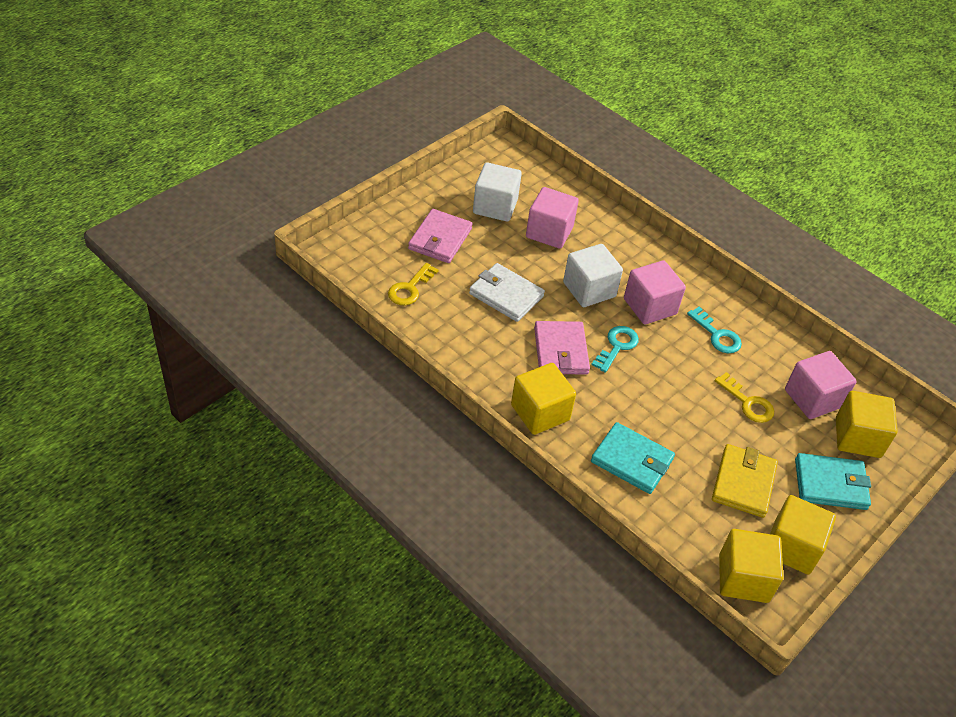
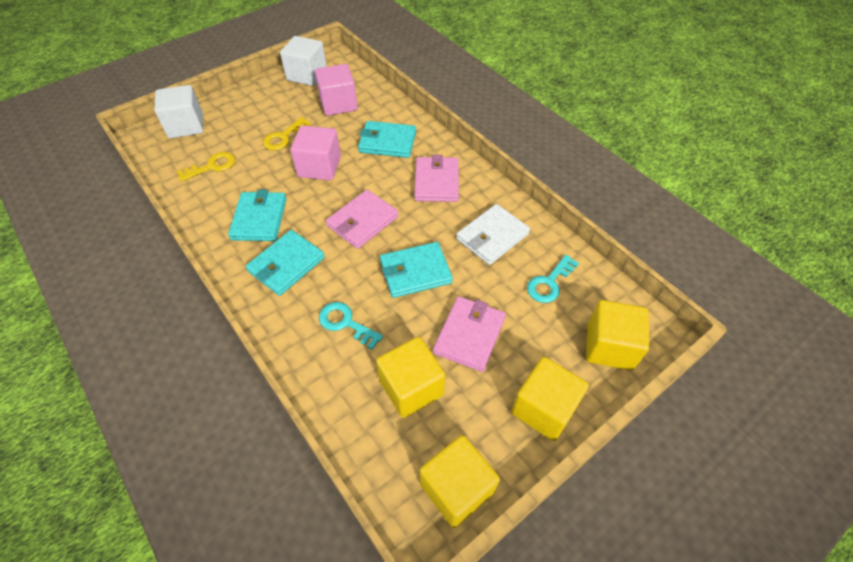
pink cube: [526,187,579,249] [624,260,686,324] [785,351,857,419] = 3 -> [290,125,341,180] [315,64,358,116] = 2
pink wallet: [408,209,473,263] [534,321,590,375] = 2 -> [326,190,399,249] [414,155,459,202] [433,296,506,372] = 3
turquoise wallet: [591,422,675,494] [795,453,871,510] = 2 -> [228,190,286,241] [246,230,325,296] [358,121,416,158] [380,242,453,298] = 4
yellow wallet: [712,444,778,518] = 1 -> none = 0

